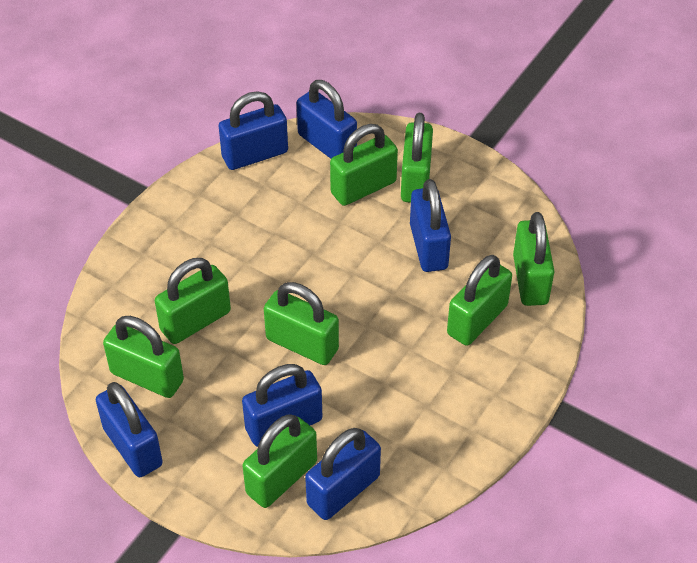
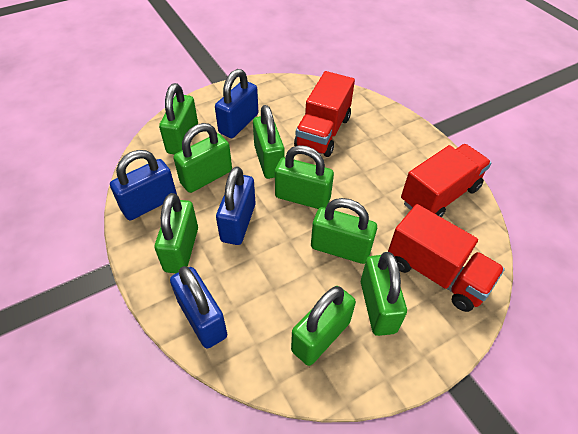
blue padlock: [96,382,163,477] [219,91,288,170] [242,364,322,447] [297,80,357,159] [305,428,381,520] [410,179,451,272] = 6 -> [110,150,177,220] [170,266,227,349] [215,69,258,138] [216,166,256,245] = 4
red truck: none = 0 -> [294,71,355,157] [388,204,505,312] [401,144,491,218] = 3

